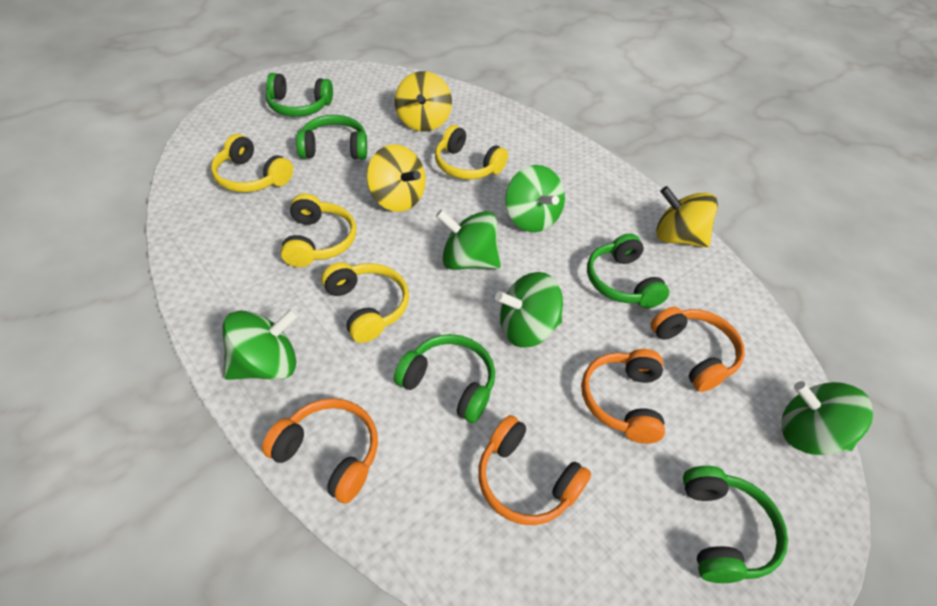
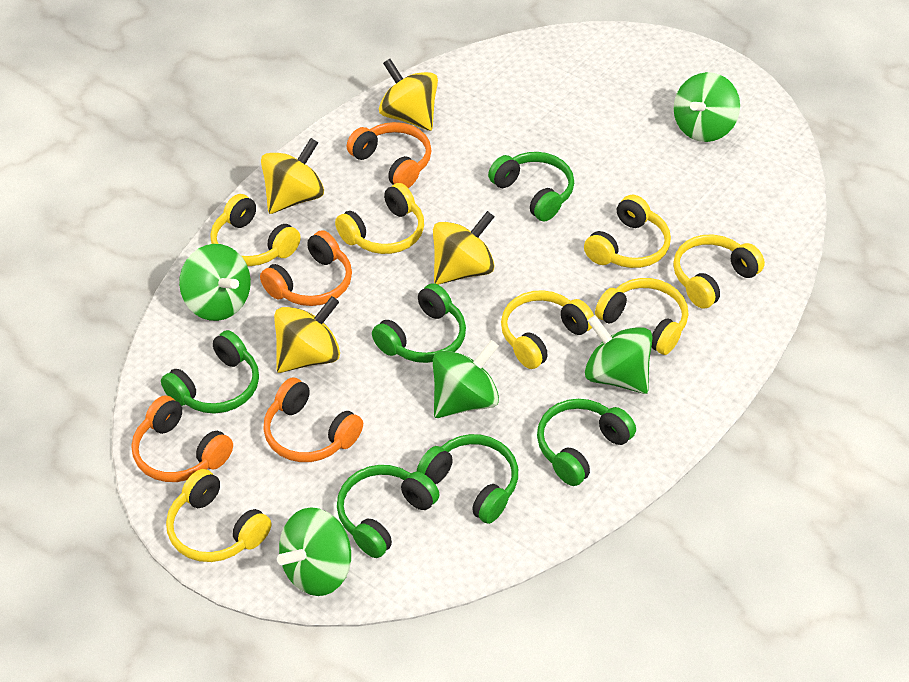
green headphones: [266,73,333,117] [296,115,367,160] [394,334,495,423] [587,233,669,309] [683,466,788,583] = 5 -> [161,330,259,414] [337,465,440,558] [372,283,466,363] [417,434,518,524] [488,152,574,222] [537,399,636,486] = 6
yellow headphones: [211,134,293,192] [281,193,356,267] [321,262,409,343] [435,125,508,180] = 4 -> [166,469,271,562] [210,194,301,266] [335,183,424,254] [501,290,594,369] [584,195,671,268] [595,278,688,355] [673,235,765,309] = 7
yellow spinning top: [367,144,426,212] [395,71,452,132] [656,186,718,248] = 3 -> [261,138,324,214] [274,296,340,373] [379,59,438,131] [433,211,495,285] = 4

